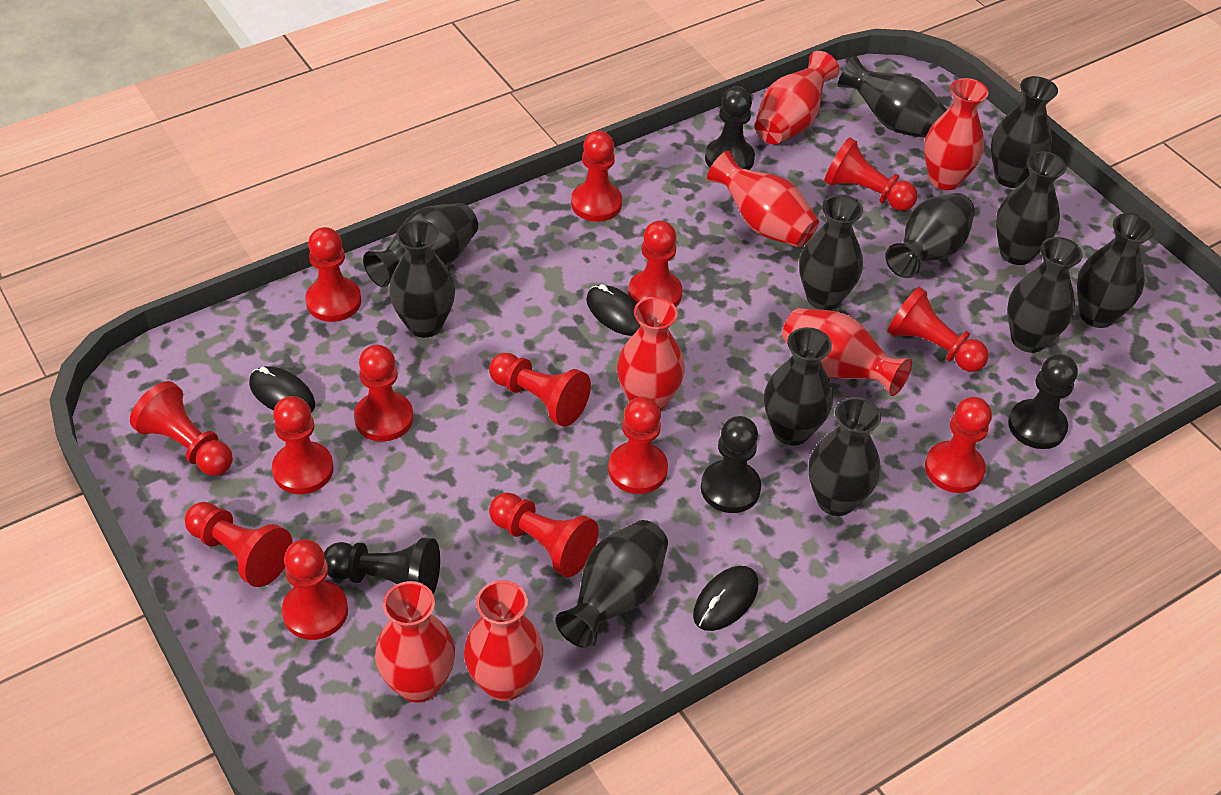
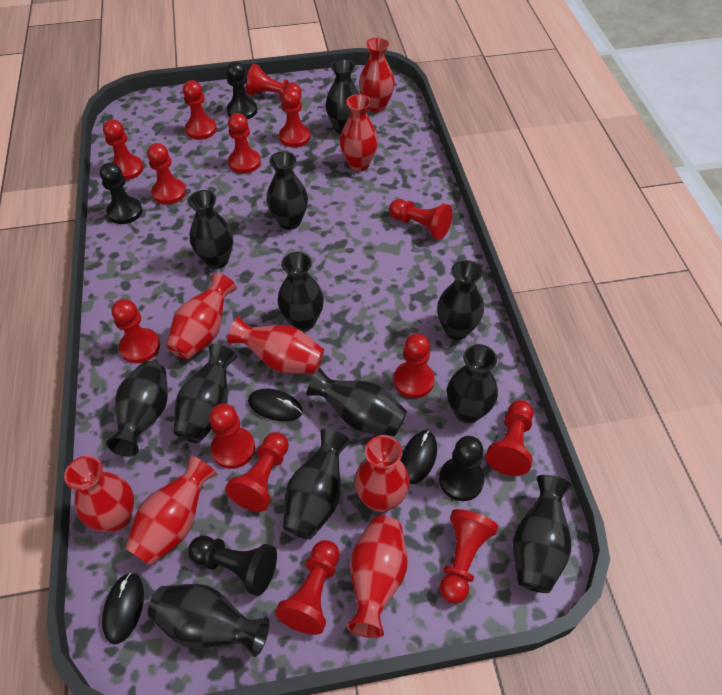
red vase: [375,581,455,703] [464,580,543,701] [617,297,685,412] [707,151,819,247] [755,51,839,144] [782,308,912,396] [924,78,989,190] = 7 -> [64,456,134,532] [125,455,217,565] [166,272,237,359] [227,316,324,374] [340,94,378,171] [347,516,408,638] [355,435,410,513] [359,38,395,113] = 8

